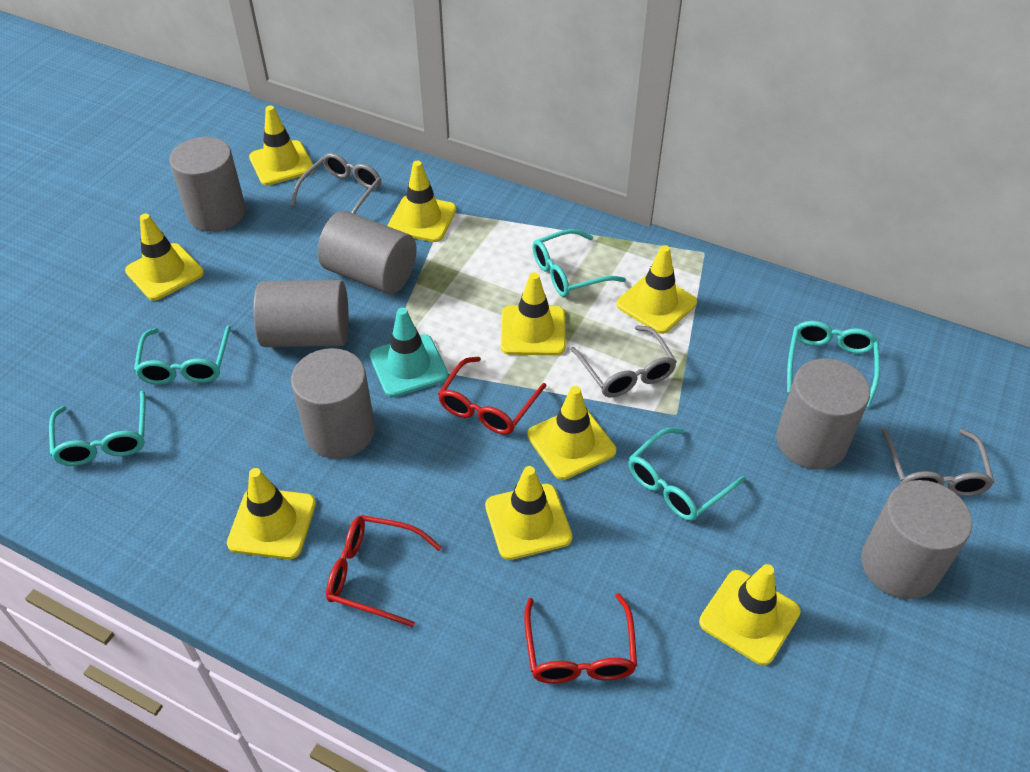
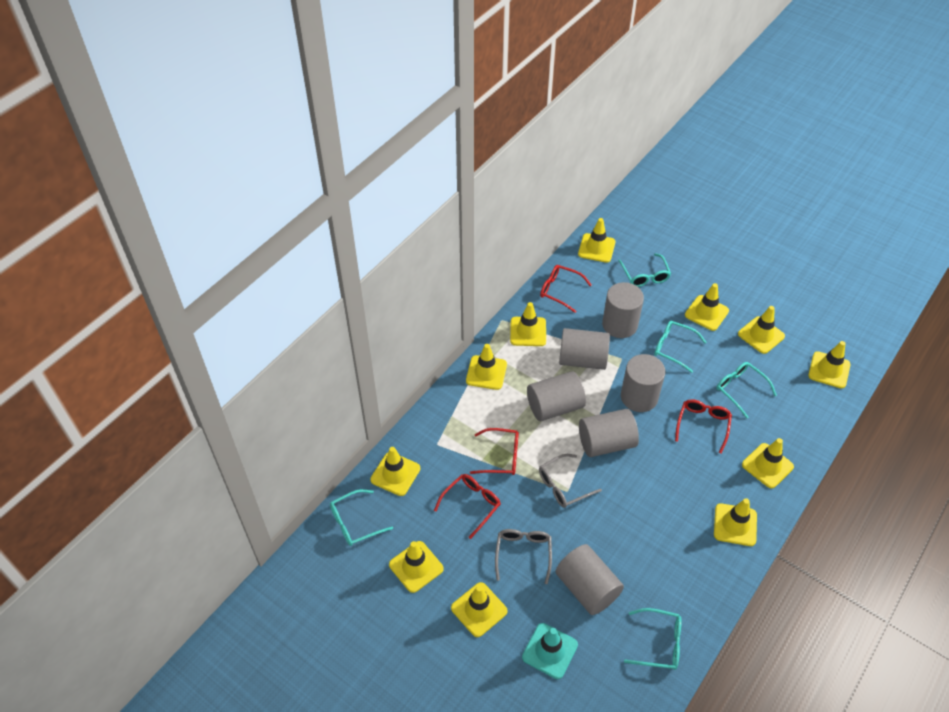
grey glasses: [291,153,381,214] [570,325,677,397] [881,428,995,496] = 3 -> [495,529,552,584] [539,454,602,508] = 2
red glasses: [326,515,442,627] [438,356,547,435] [524,593,637,683] = 3 -> [434,474,501,539] [470,428,519,475] [540,265,592,313] [675,399,732,454] = 4
yellow traffic cone: [125,214,204,300] [227,468,316,559] [249,105,314,185] [387,161,457,242] [485,466,573,560] [501,272,565,355] [527,386,616,480] [616,245,697,334] [699,564,801,665] = 9 -> [370,447,420,496] [389,541,444,593] [451,582,507,637] [466,344,507,390] [510,302,546,346] [578,218,615,263] [685,283,729,331] [714,498,757,546] [738,306,785,354] [742,438,794,489] [808,341,851,389] = 11

